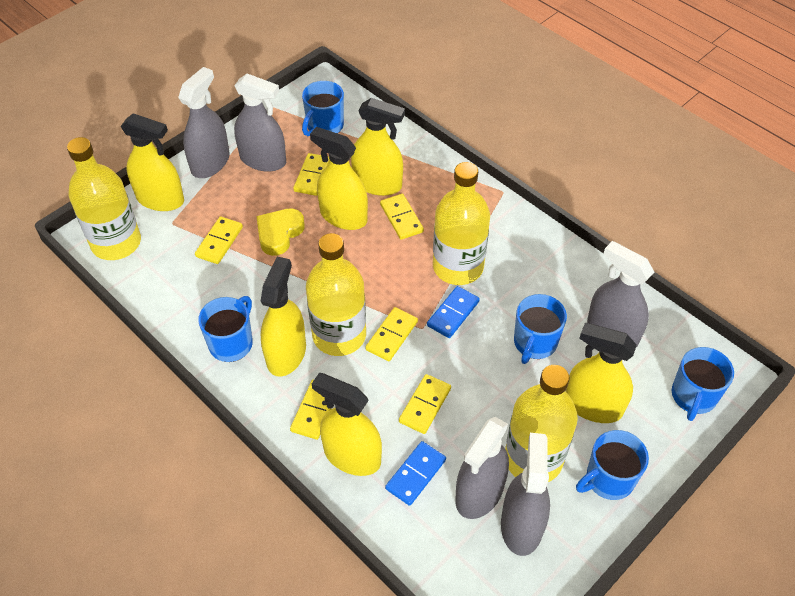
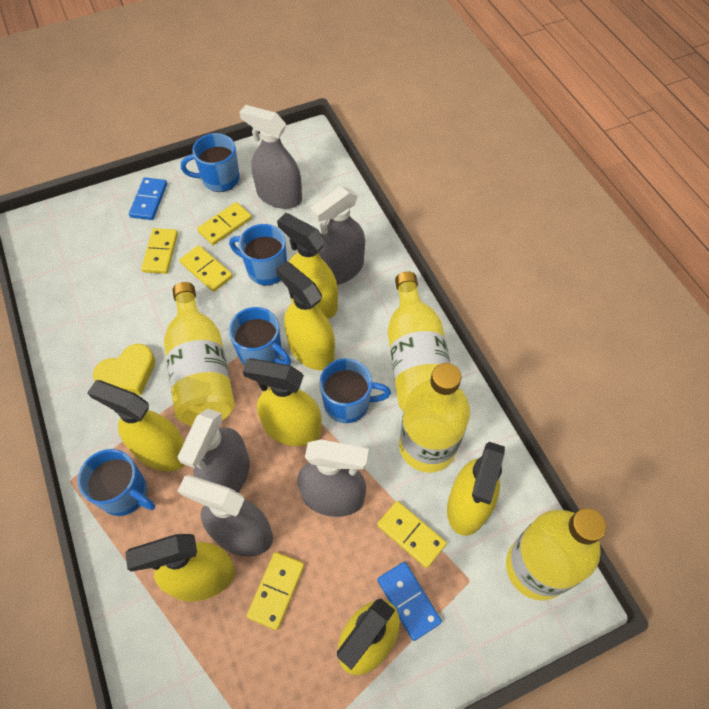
yellow domino: [195,216,243,264] [290,380,332,440] [293,153,330,196] [366,307,418,361] [380,194,424,240] [399,374,451,434] = 6 -> [141,228,178,274] [179,245,233,292] [197,202,252,245] [247,552,304,630] [377,501,447,568] = 5
yellow spray bottle: [121,113,184,211] [260,257,306,377] [310,127,368,230] [312,373,382,476] [351,98,405,196] [565,323,637,423] = 6 -> [87,380,185,471] [125,534,235,602] [242,358,322,446] [276,261,335,370] [277,213,338,319] [337,599,400,675] [447,442,505,536] = 7

